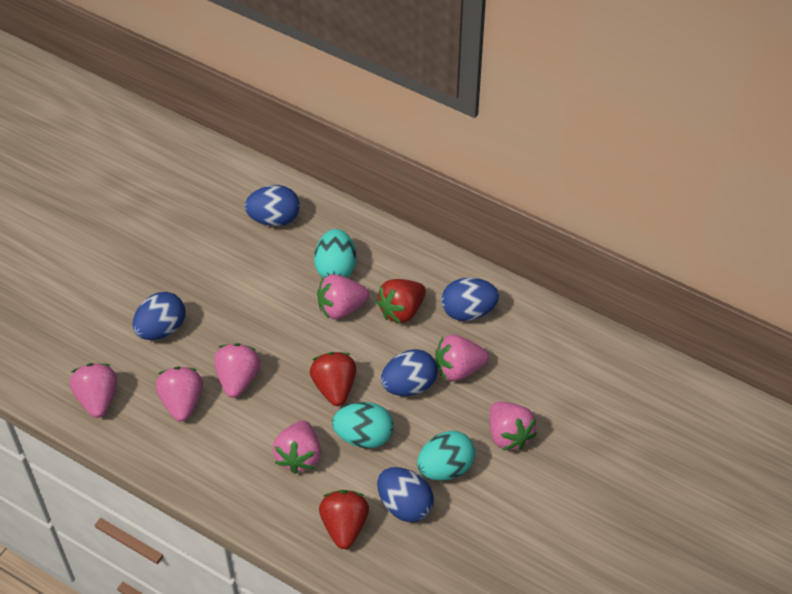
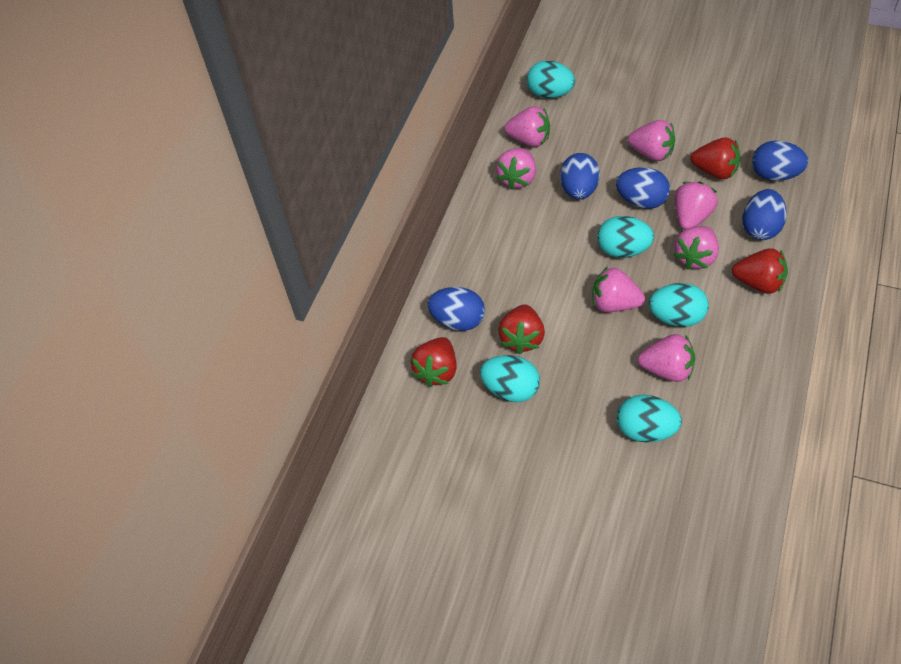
red strawberry: [310,352,356,406] [319,490,369,549] [376,279,426,324] = 3 -> [411,337,457,387] [498,304,545,354] [690,138,740,179] [732,248,788,294] = 4
turquoise egg: [314,229,356,278] [332,402,393,448] [417,431,475,481] = 3 -> [480,355,540,402] [527,60,575,98] [597,216,654,258] [617,395,682,442] [649,283,709,327] = 5

